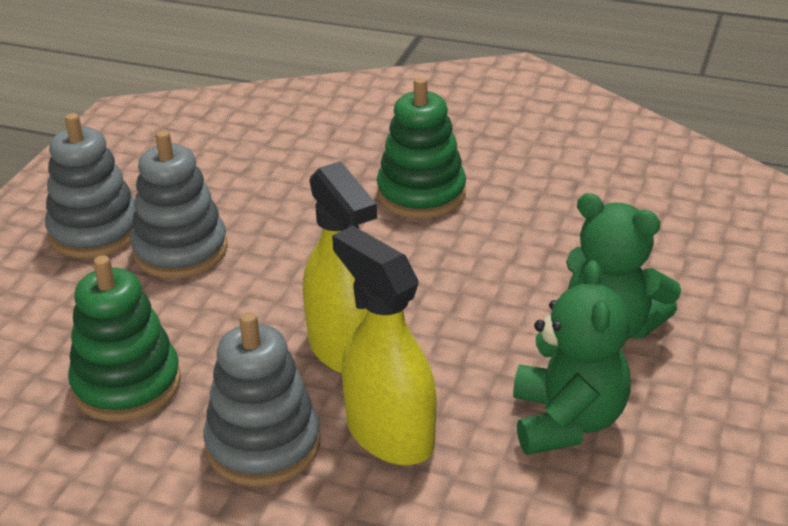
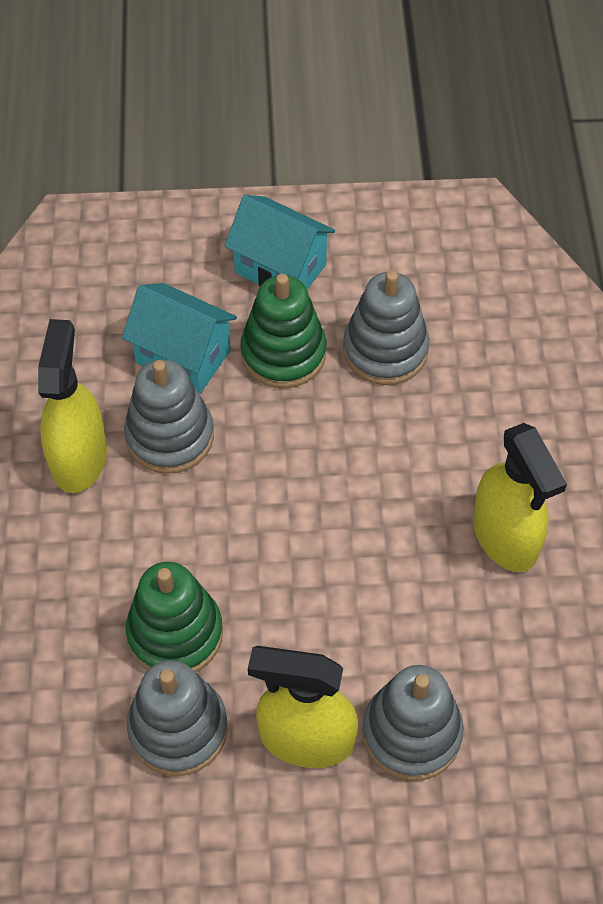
green teddy bear: [513,260,631,455] [566,193,681,339] = 2 -> none = 0
grey stacking toy: [45,113,135,258] [130,130,228,278] [203,312,320,487] = 3 -> [124,359,214,474] [127,660,228,776] [343,270,429,385] [362,665,464,781] = 4
turquoise house: none = 0 -> [122,283,237,393] [224,195,335,290] = 2
yellow spray bottle: [303,161,377,373] [332,226,437,465] = 2 -> [38,319,107,493] [248,646,358,768] [473,423,567,572] = 3

